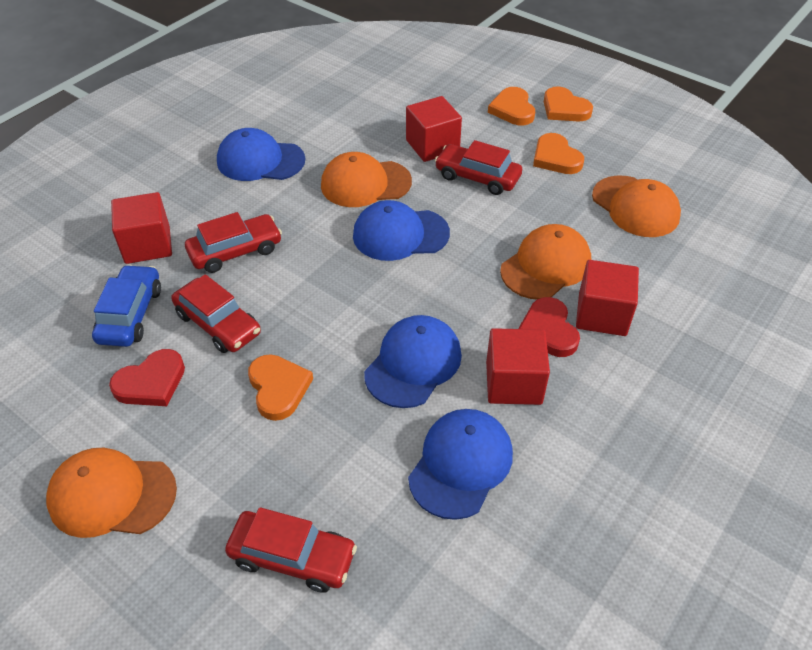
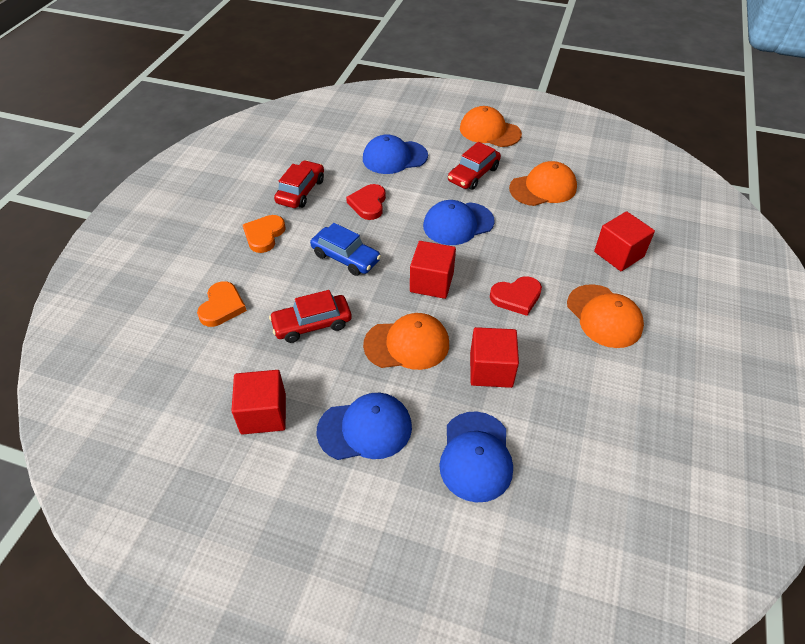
orange heart: [248,354,313,421] [488,87,535,125] [533,133,584,174] [544,86,593,122] = 4 -> [197,281,247,327] [243,215,286,253] = 2
red car: [171,274,261,353] [185,212,282,273] [225,507,357,593] [435,140,522,195] = 4 -> [269,290,352,343] [274,160,324,208] [448,142,501,190] = 3

